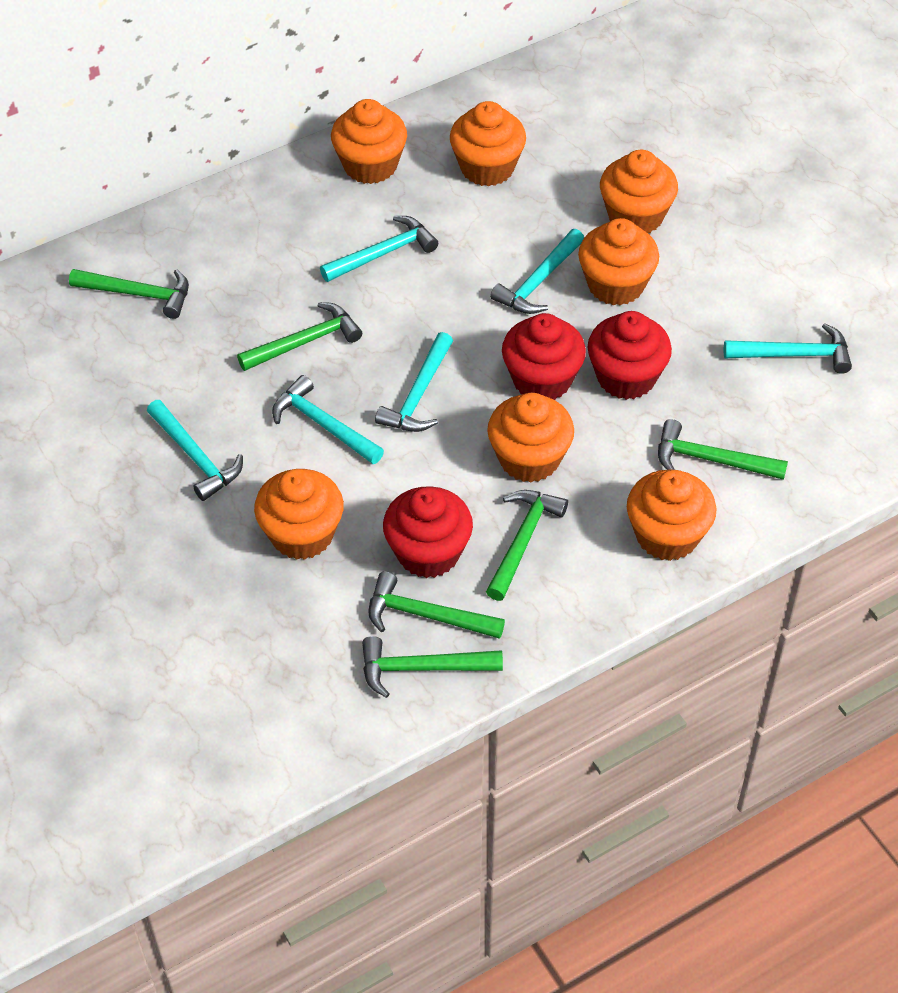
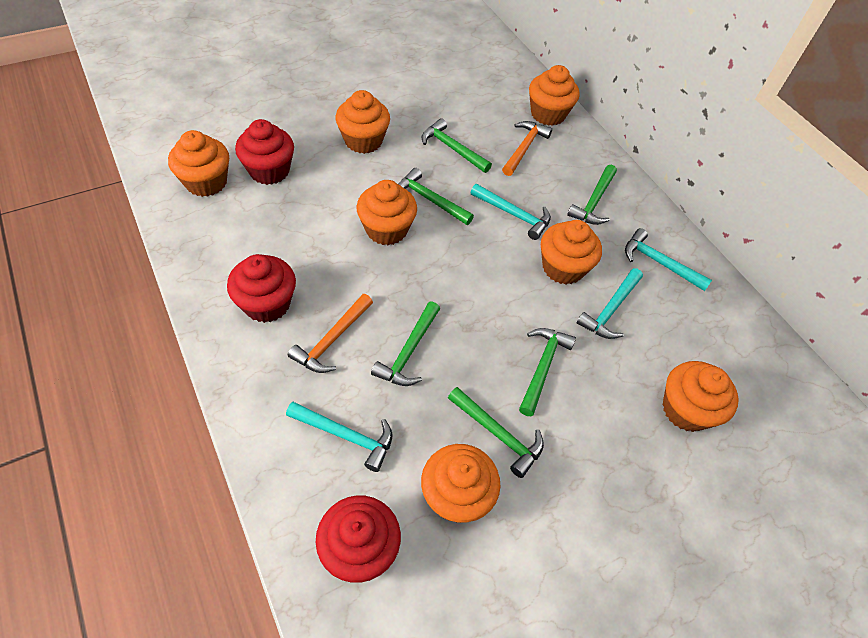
orange hammer: none = 0 -> [288,294,373,373] [502,121,552,176] = 2
turquoise hammer: [147,400,243,501] [272,375,384,464] [320,216,438,282] [375,332,453,432] [490,229,584,314] [724,323,852,374] = 6 -> [286,402,392,472] [471,184,551,240] [577,268,643,339] [625,228,712,291] = 4

